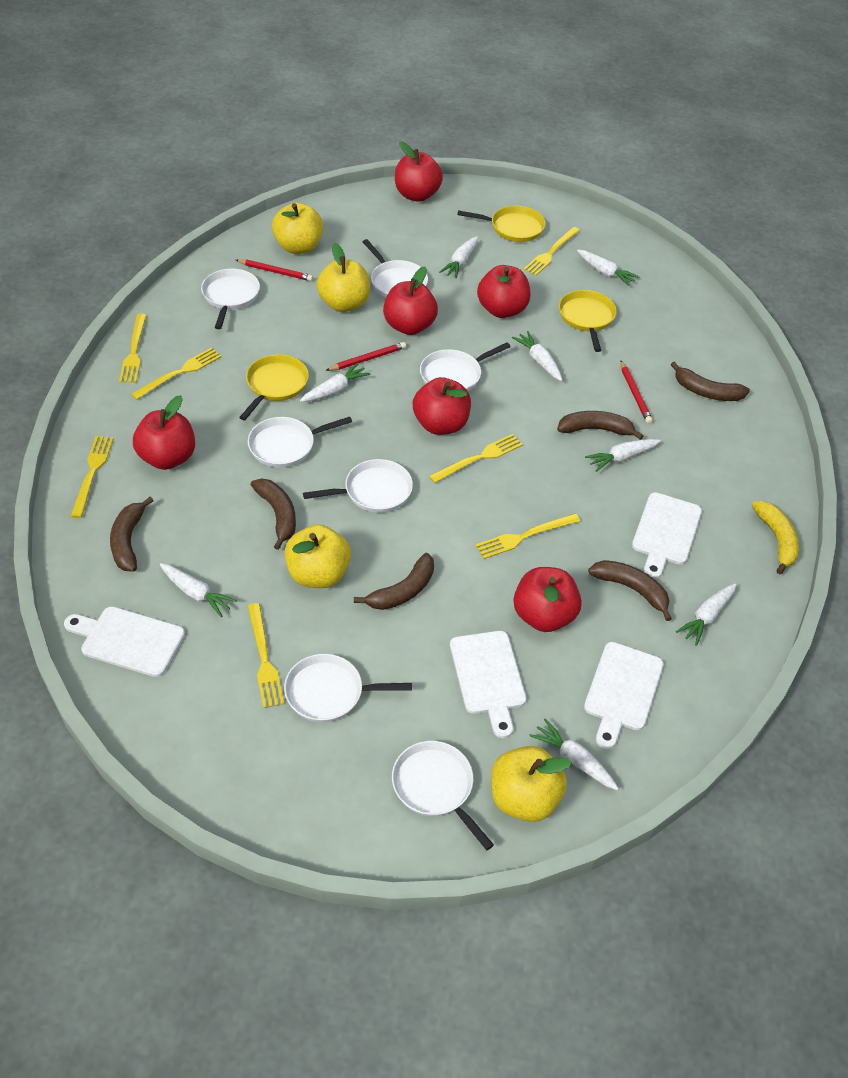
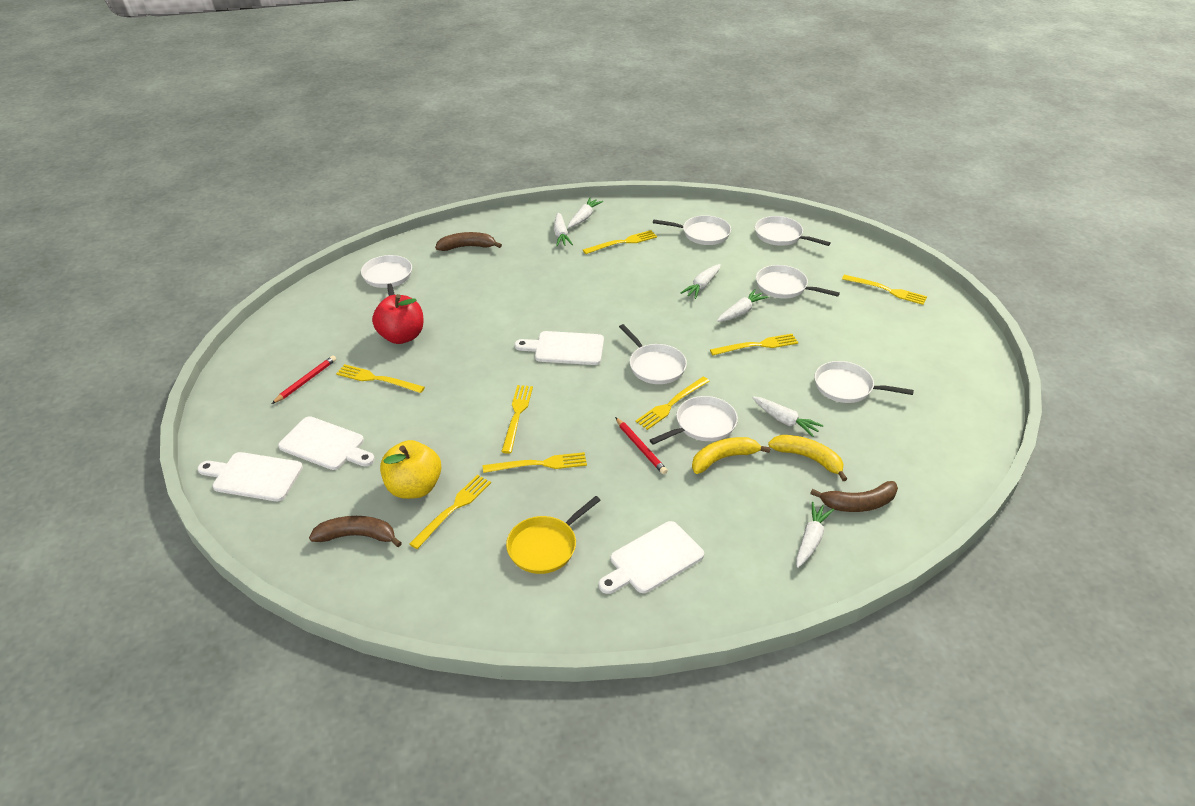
brown banana: [110,497,154,572] [250,478,296,550] [354,553,434,610] [557,411,643,440] [588,560,672,621] [671,361,750,401] = 6 -> [309,516,402,547] [435,232,502,251] [810,481,898,512] = 3
red apple: [133,395,195,470] [383,266,438,335] [395,141,443,202] [413,377,471,435] [477,265,531,318] [513,567,582,632] = 6 -> [372,294,424,344] = 1
red pencil: [236,259,313,281] [325,342,406,371] [620,360,653,424] = 3 -> [272,355,336,404] [615,417,668,475] = 2
white carrot: [160,563,237,617] [300,363,371,402] [439,236,478,278] [512,331,562,381] [529,718,619,790] [577,250,639,286] [585,439,661,472] [676,583,737,646] = 8 -> [554,213,573,246] [568,198,603,228] [680,264,721,299] [717,289,769,322] [752,396,824,437] [796,502,834,568] = 6
yellow apple: [272,202,323,254] [285,524,351,588] [317,243,370,312] [491,746,572,822] = 4 -> [380,440,441,499] = 1
yellow banana: [752,501,799,574] = 1 -> [692,437,771,474] [768,435,847,481] = 2
yellow fork: [71,436,114,518] [119,314,147,383] [131,348,222,400] [248,603,284,708] [429,434,523,483] [475,513,580,559] [523,227,580,276] = 7 -> [336,364,425,393] [409,475,491,549] [483,452,587,473] [501,385,533,454] [583,230,657,254] [635,377,710,430] [710,334,798,355] [842,275,927,305] = 8
yellow pan: [239,354,309,420] [457,206,546,242] [559,290,617,352] = 3 -> [506,496,601,574] = 1

